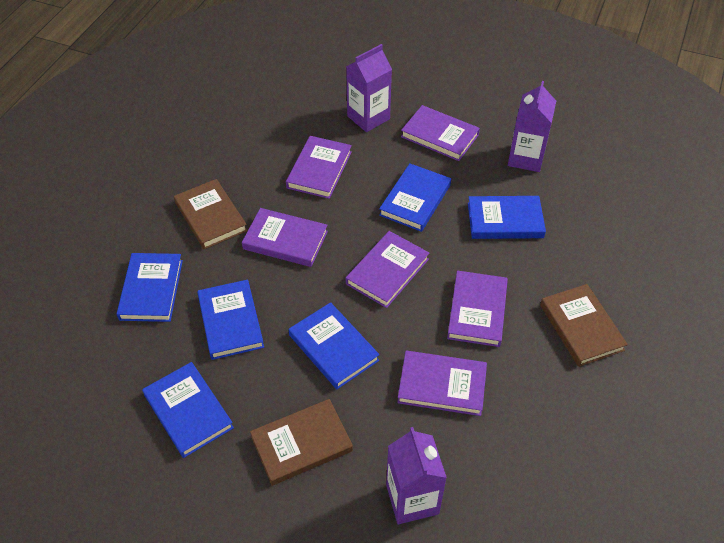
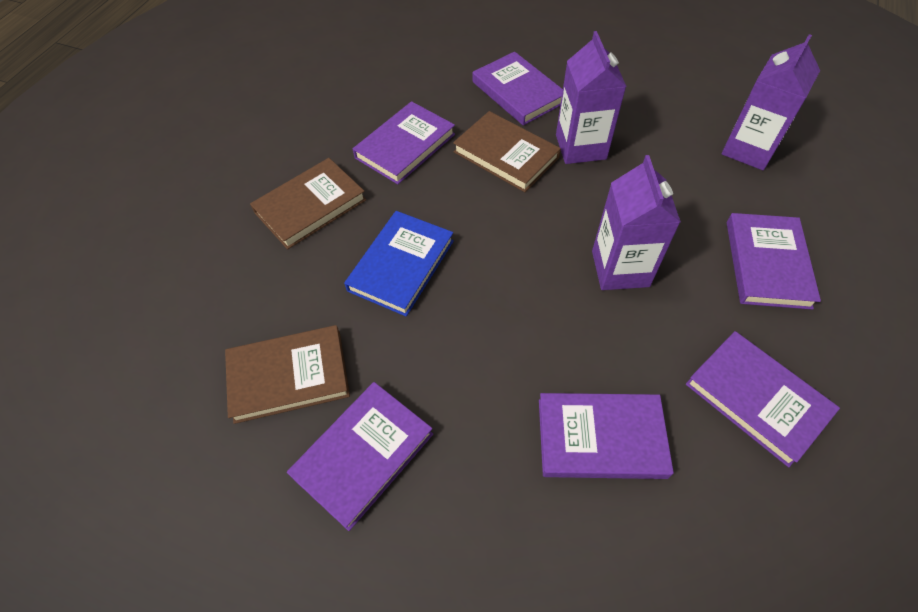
blue book: [116,253,183,322] [142,362,234,458] [197,280,264,360] [289,302,380,389] [379,164,451,232] [468,196,546,239] = 6 -> [344,211,454,316] = 1

